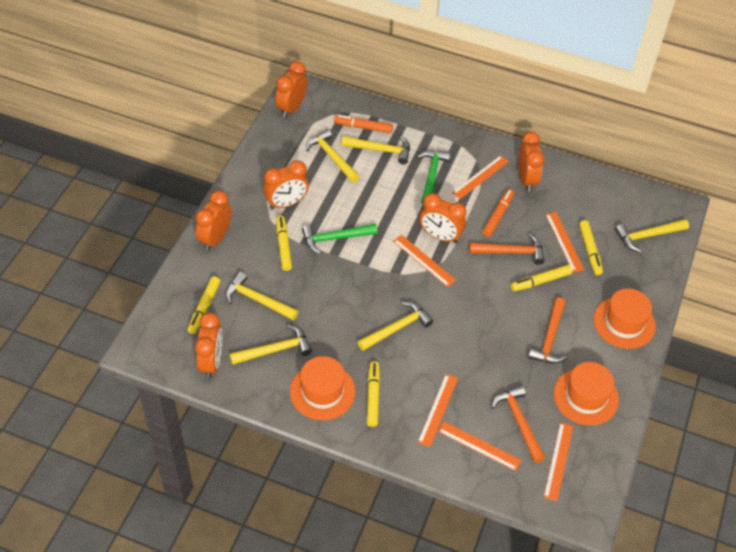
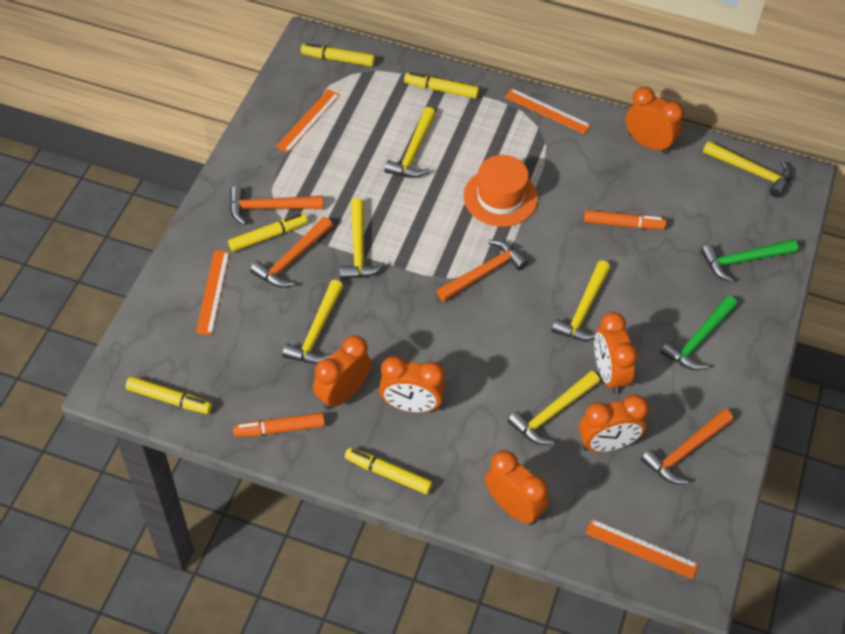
orange hammer: [469,234,545,265] [491,385,545,463] [528,297,567,364] = 3 -> [230,186,323,225] [250,217,333,288] [437,240,528,301] [641,409,733,484] = 4
orange hat: [290,356,356,420] [554,362,619,426] [594,289,656,349] = 3 -> [463,155,538,227] = 1
orange ruler: [393,235,456,287] [417,374,458,447] [438,421,522,471] [452,155,509,199] [544,422,573,501] [545,212,584,272] = 6 -> [196,250,230,335] [276,89,340,153] [505,88,591,134] [585,519,699,579] = 4

